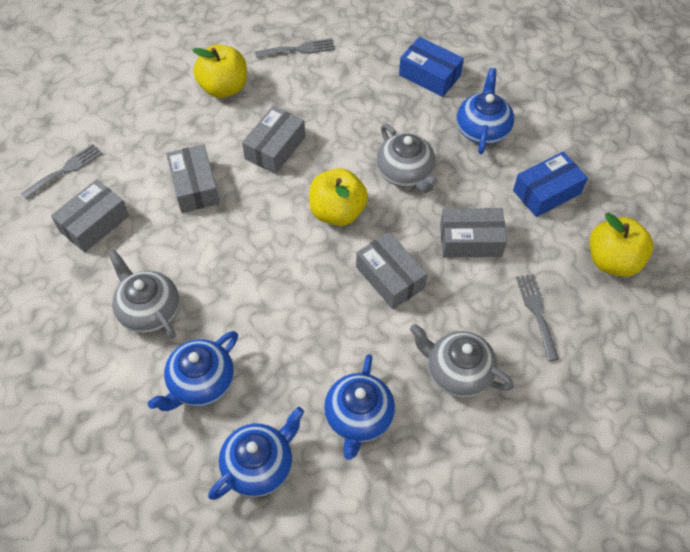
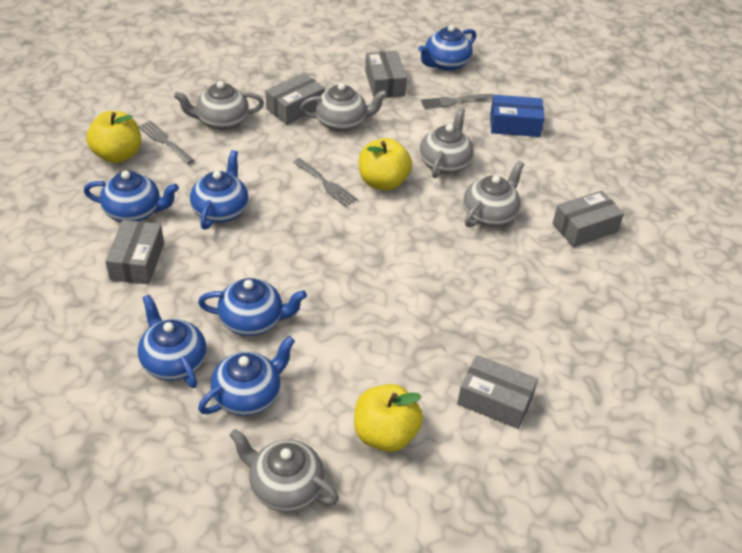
blue box: [399,37,464,97] [513,151,588,217] = 2 -> [490,95,545,137] = 1
blue teapot: [148,331,238,411] [208,407,304,500] [324,354,395,460] [457,68,514,154] = 4 -> [84,171,179,222] [138,295,207,388] [190,150,248,230] [198,278,307,336] [198,336,295,416] [419,25,476,71] = 6
grey teapot: [108,250,179,339] [376,124,438,193] [410,324,514,398] = 3 -> [174,81,264,130] [229,429,339,511] [300,83,387,132] [420,108,474,178] [463,161,524,227] = 5

